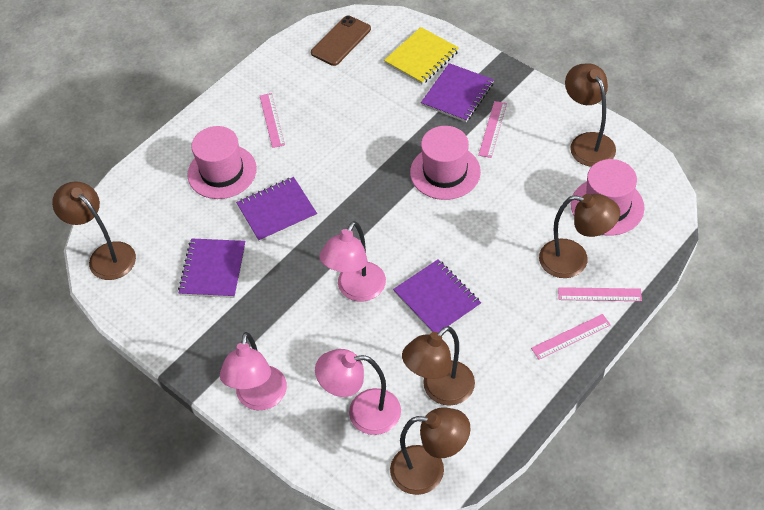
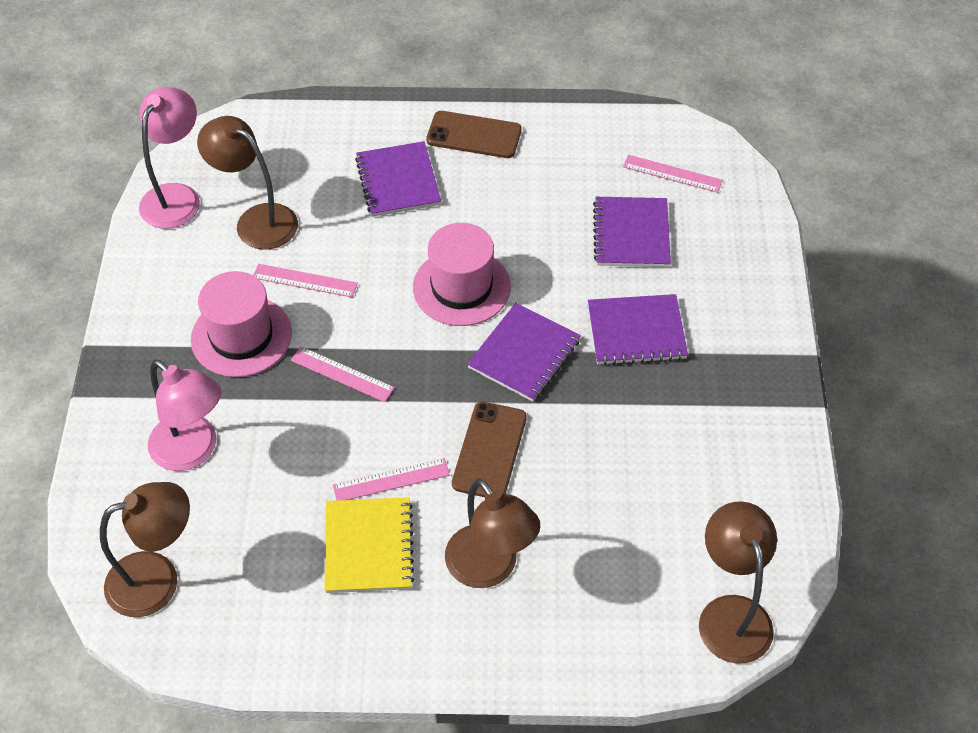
brown lamp: [52,181,136,280] [390,407,471,495] [402,326,475,406] [539,194,620,278] [565,63,616,167] = 5 -> [100,482,190,617] [197,116,298,250] [445,479,540,588] [699,501,777,664] = 4
brown phone: [311,16,371,66] = 1 -> [426,111,522,158] [452,402,527,497] = 2
pink hat: [187,126,257,199] [410,126,481,200] [571,159,645,236] = 3 -> [191,271,292,377] [413,223,511,326] = 2
pink lamp: [220,332,287,410] [315,349,401,435] [319,221,386,302] = 3 -> [139,87,200,229] [148,359,222,471] = 2

